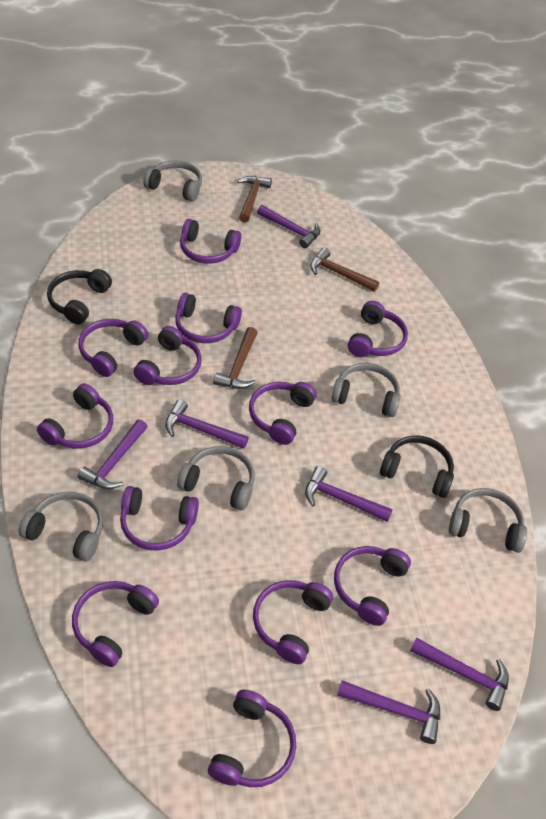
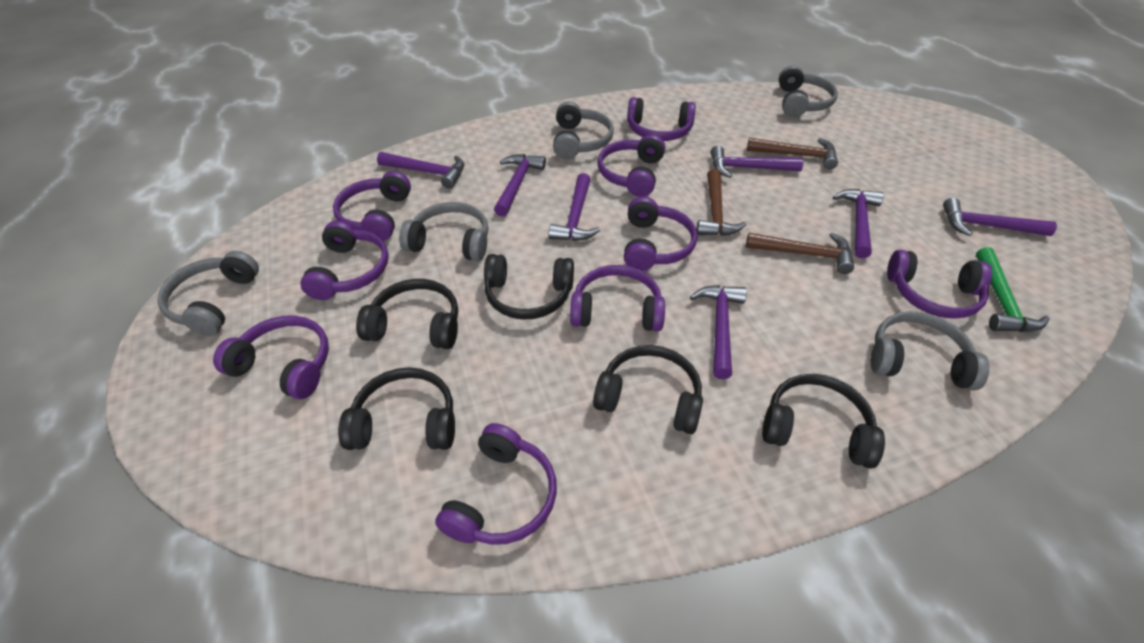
black headphones: [47,269,112,324] [380,435,454,498] = 2 -> [338,367,455,450] [356,279,458,349] [484,254,574,320] [593,345,703,434] [762,374,885,468] = 5
green hammer: none = 0 -> [976,247,1049,332] = 1
purple hammer: [77,419,148,489] [165,399,249,449] [257,205,321,248] [305,466,393,522] [337,680,440,744] [410,637,509,711] = 6 -> [377,152,464,189] [494,154,546,217] [549,173,600,241] [690,285,747,379] [710,146,803,178] [833,189,884,258] [943,198,1057,236] = 7
purple headphones: [37,383,113,449] [72,581,159,667] [79,319,148,377] [120,486,199,551] [133,326,202,385] [175,293,242,343] [180,219,241,264] [208,690,296,787] [249,382,316,445] [253,580,333,664] [334,546,411,626] [348,301,408,357] = 12 -> [213,315,329,399] [300,221,389,300] [333,171,411,241] [435,423,557,545] [570,265,665,331] [597,134,665,197] [624,197,697,271] [627,97,696,141] [887,250,992,319] = 9

